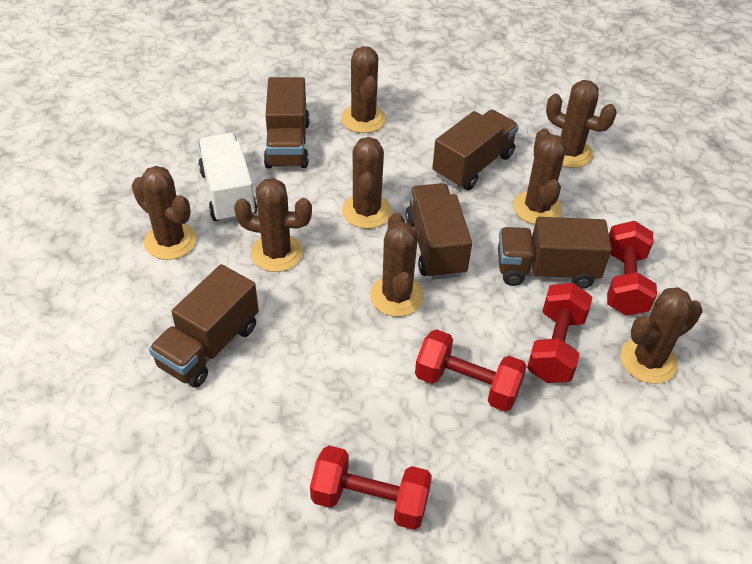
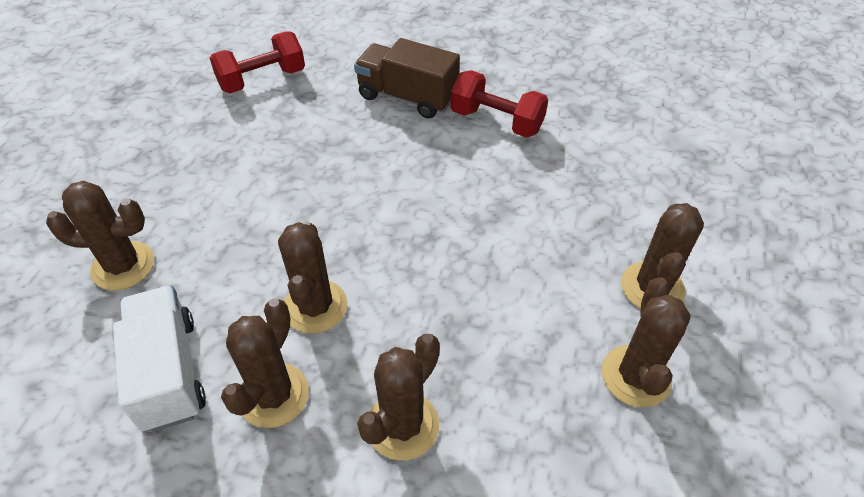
brown cactus: [132,166,196,260] [234,178,312,272] [341,46,386,133] [342,137,392,229] [370,213,424,317] [513,129,567,224] [546,80,617,168] [620,287,702,384] = 8 -> [46,181,154,291] [221,298,309,428] [278,221,348,334] [357,334,440,460] [601,277,691,407] [621,203,704,309] = 6
brown truck: [149,264,259,388] [264,77,310,168] [405,183,472,280] [432,109,519,190] [498,217,612,289] = 5 -> [354,38,460,118] = 1
red dumbbell: [310,446,432,530] [415,329,527,412] [527,283,592,383] [607,221,657,316] = 4 -> [210,31,305,93] [451,70,548,138] = 2

